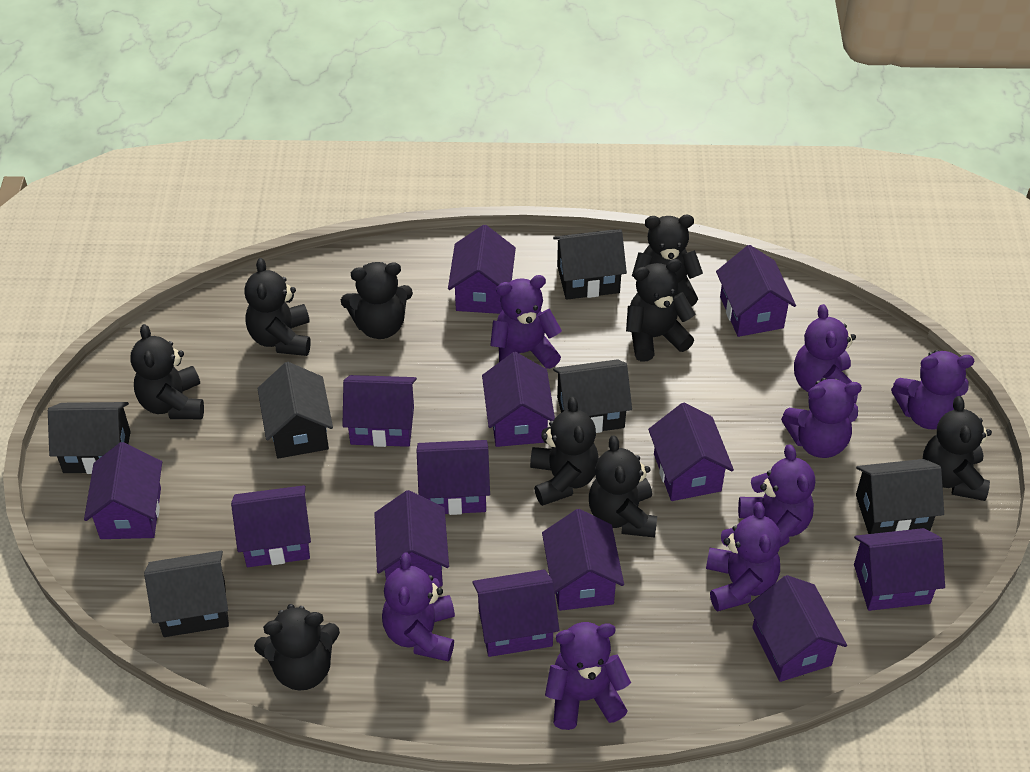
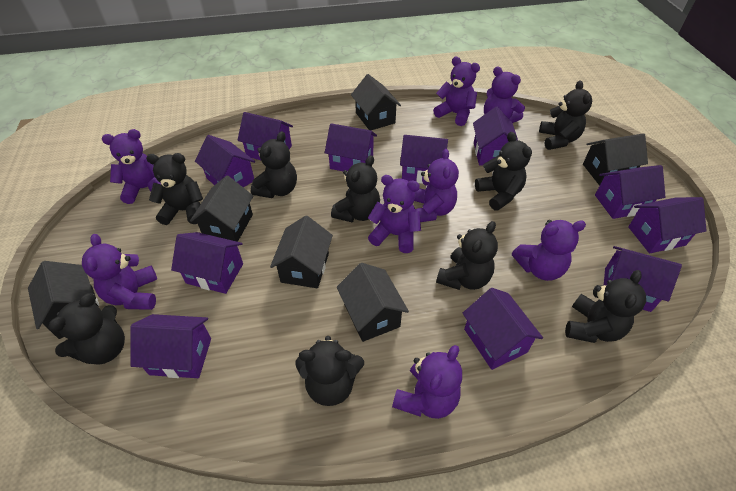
purple house: [84,442,162,539] [231,485,311,567] [342,375,417,447] [374,490,449,587] [417,440,490,515] [448,225,516,314] [472,570,559,657] [482,352,555,447] [542,509,624,611] [648,403,734,501] [716,245,796,337] [748,575,847,682] [854,528,945,611] = 13 -> [130,314,211,378] [171,232,243,294] [195,135,255,187] [237,112,293,160] [325,123,377,171] [400,135,448,184] [462,288,543,370] [473,107,518,165] [595,165,665,219] [604,246,682,312] [628,197,707,253] = 11

